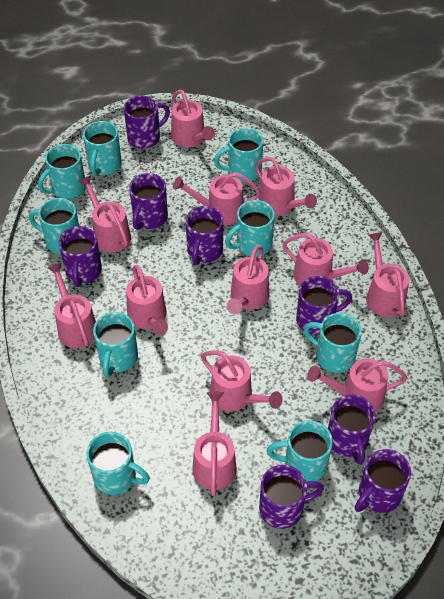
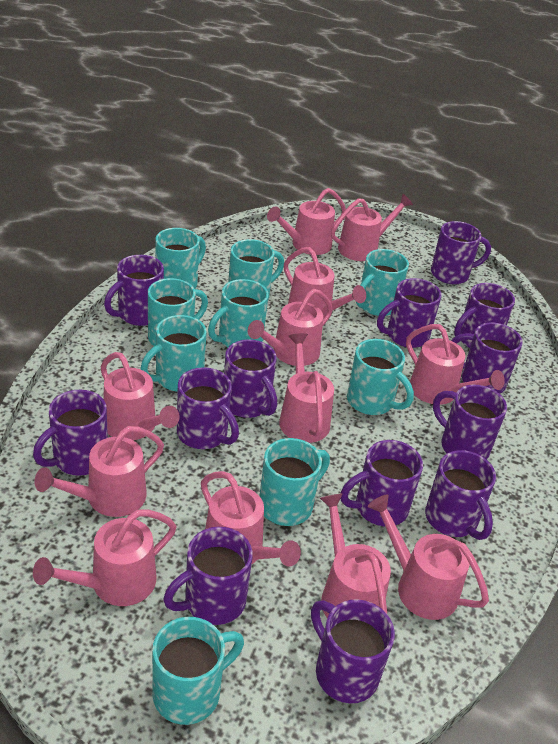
purple mug: [58,226,102,287] [124,96,170,149] [129,173,168,230] [186,206,223,265] [259,465,324,529] [296,276,352,335] [328,394,375,465] [355,449,411,513] = 8 -> [33,390,108,476] [104,255,164,326] [163,527,253,625] [177,367,239,449] [224,339,277,418] [311,599,395,703] [341,440,423,526] [377,278,442,348] [425,450,496,540] [431,221,491,284] [433,385,507,460] [452,323,523,394] [454,283,515,348] = 13

